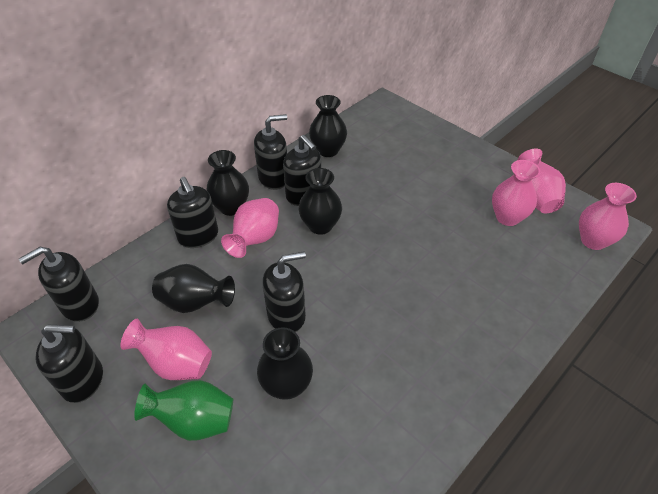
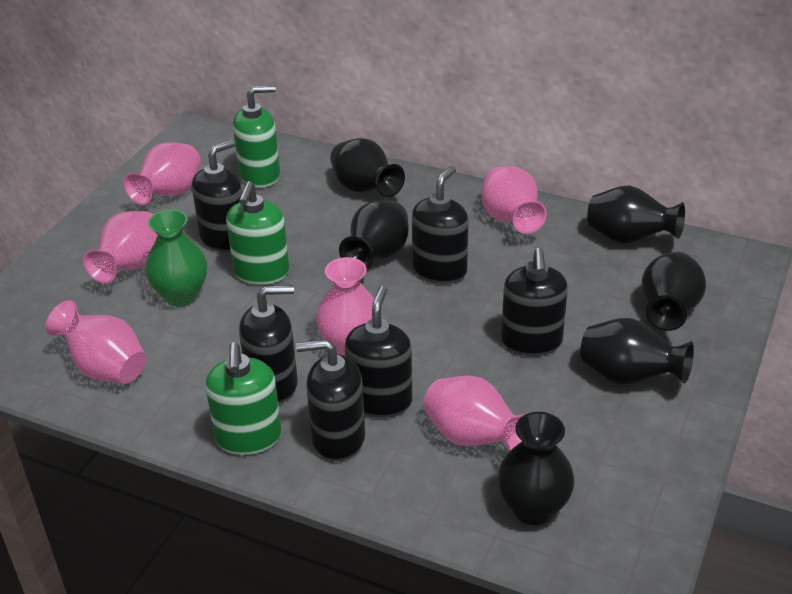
black vase: [152,264,235,313] [207,150,249,216] [257,327,313,400] [298,168,342,235] [309,95,347,157] = 5 -> [330,138,405,197] [339,200,409,269] [498,412,575,525] [580,318,694,384] [587,186,685,244] [642,252,706,331] = 6
green soap dispenser: none = 0 -> [205,342,282,455] [226,181,289,285] [233,85,280,188] = 3
pink vase: [120,319,212,380] [221,198,279,258] [492,160,540,226] [517,148,566,213] [579,183,637,250] = 5 -> [46,300,146,384] [83,211,158,283] [124,142,201,205] [316,257,374,356] [424,376,528,451] [481,166,547,234] = 6

